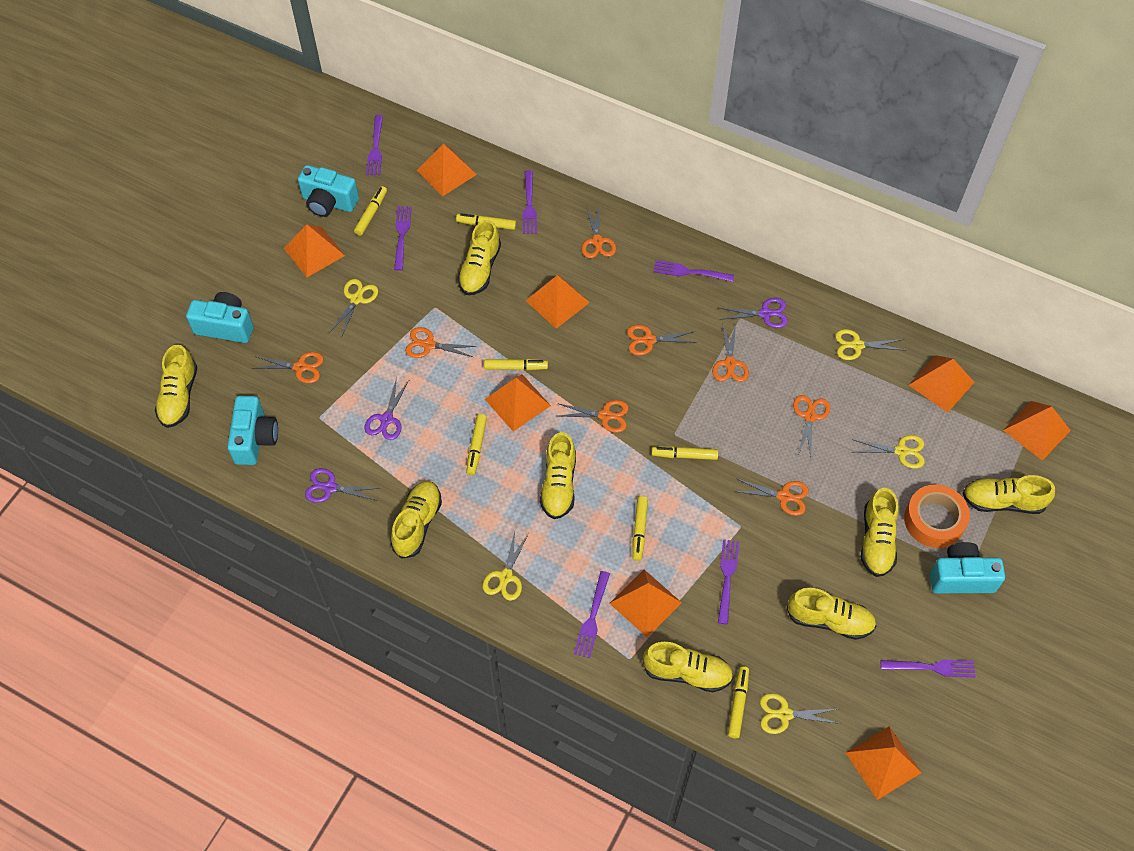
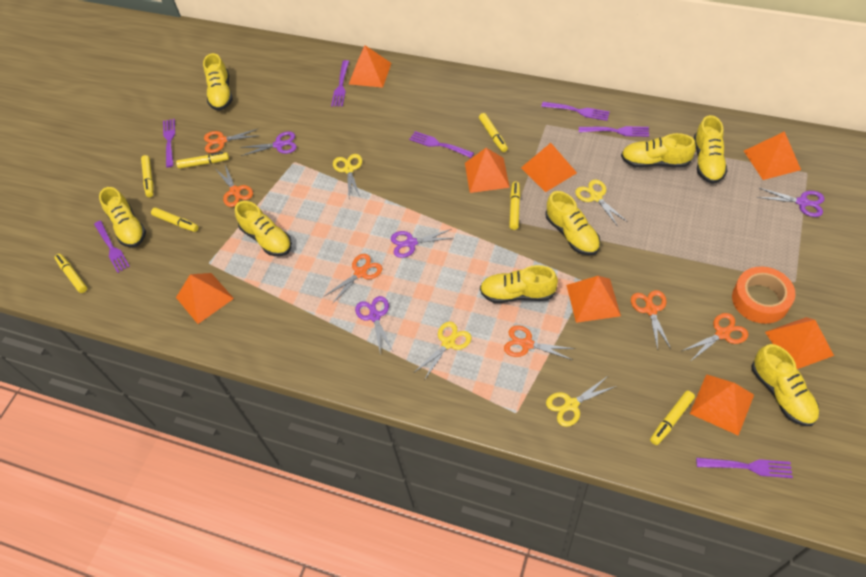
orange scissors: [252,352,324,383] [405,327,477,358] [559,400,629,433] [581,205,616,258] [627,325,696,356] [712,323,749,382] [733,479,809,516] [793,395,830,457] = 8 -> [204,129,259,153] [217,165,253,207] [324,254,382,304] [504,325,575,360] [631,290,671,350] [682,313,748,361] = 6
purple scissors: [305,468,381,503] [365,377,409,440] [719,298,788,328] = 3 -> [240,131,297,156] [355,296,393,355] [391,229,453,258] [757,188,825,217] = 4
turquoise camera: [186,292,254,343] [227,396,278,465] [298,165,359,217] [930,542,1005,594] = 4 -> none = 0
yellow scissors: [329,279,378,336] [483,531,529,601] [760,693,841,734] [835,329,906,360] [852,435,925,469] = 5 -> [333,154,362,197] [415,322,472,379] [546,376,616,427] [575,179,628,227] = 4

